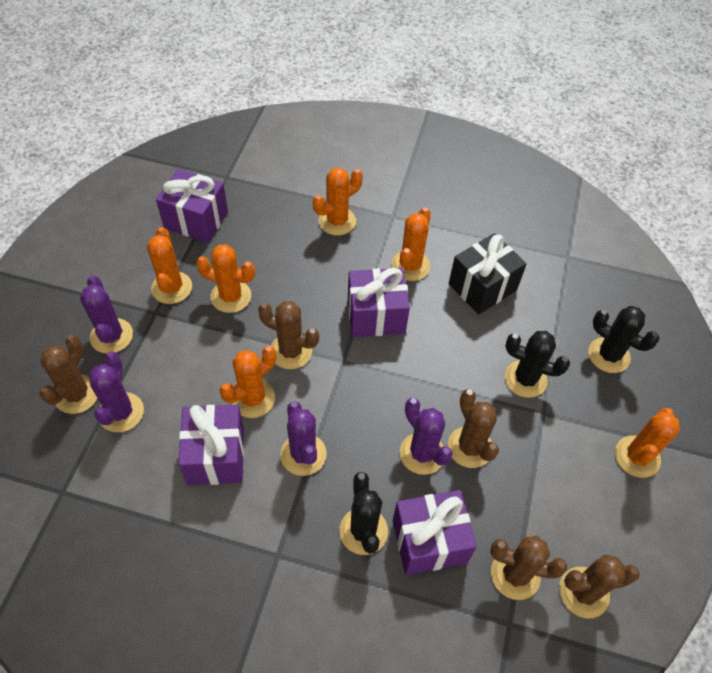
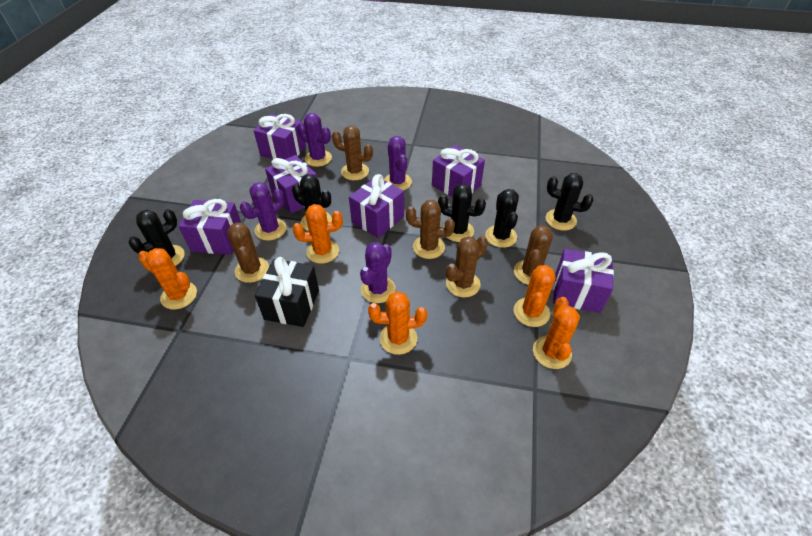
black cactus: [339,472,388,555] [505,331,570,398] [588,306,660,373] = 3 -> [128,209,185,266] [292,174,332,231] [438,184,486,242] [485,189,519,248] [546,173,594,231] = 5
orange cactus: [147,227,192,304] [196,244,255,313] [220,346,276,418] [313,167,363,236] [391,207,431,281] [615,408,680,478] = 6 -> [138,248,197,310] [293,204,343,264] [368,291,427,355] [514,265,556,327] [533,297,580,369] = 5
purple gift: [156,169,228,243] [178,405,244,485] [348,268,410,337] [393,490,477,575] = 4 -> [178,199,241,255] [254,114,306,160] [265,155,317,214] [349,174,404,238] [432,145,485,197] [553,249,614,313] = 6

